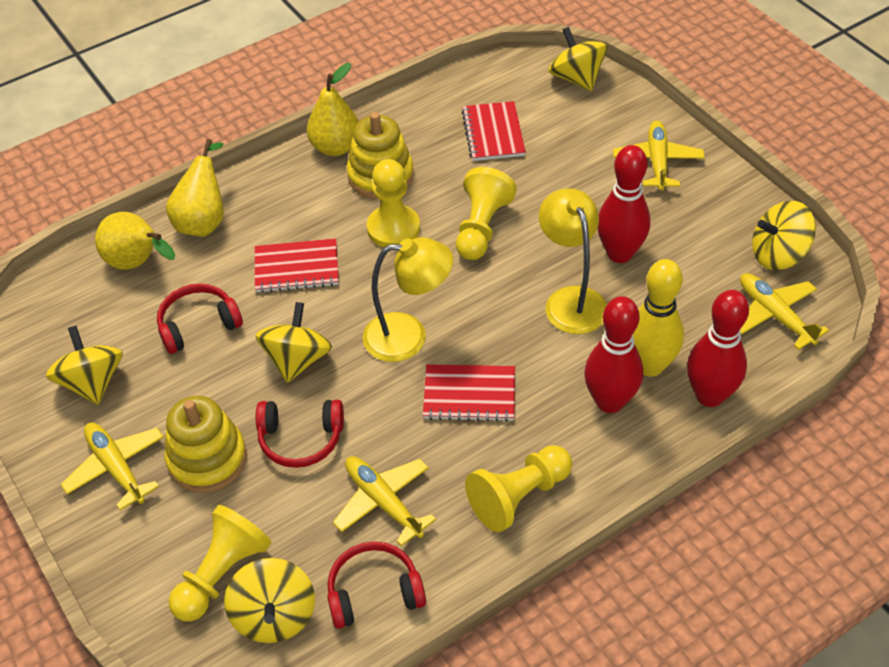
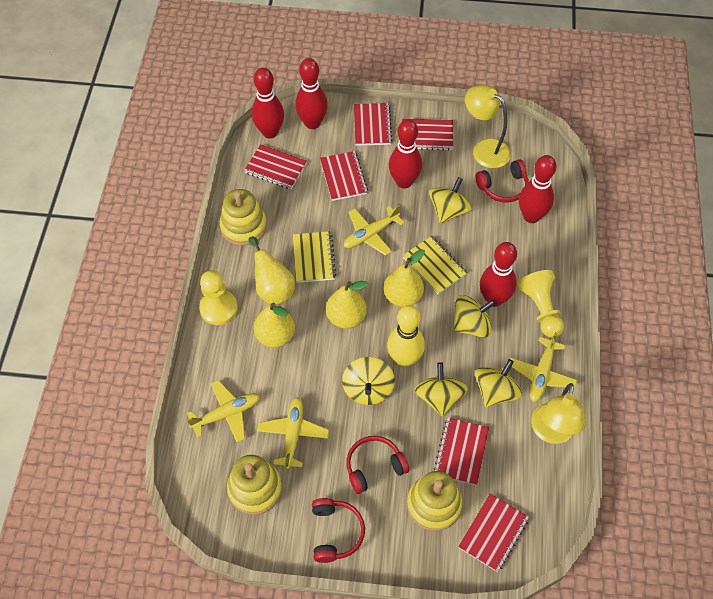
red bowling pin: [584,296,643,413] [598,145,650,263] [687,290,749,407] = 3 -> [252,68,284,138] [295,58,328,129] [389,119,422,189] [480,242,517,307] [519,155,556,223] = 5
red notebook: [255,238,339,293] [423,364,515,422] [462,101,526,161] = 3 -> [244,144,307,189] [320,151,368,201] [354,103,392,146] [402,118,453,151] [434,417,489,485] [458,494,529,572] = 6
yellow notebook: none = 0 -> [293,231,336,283] [403,236,468,294] = 2
yellow pawn: [169,505,271,622] [367,159,420,247] [456,167,517,260] [465,445,572,532] = 4 -> [199,270,238,325] [517,270,564,338] = 2
yellow pear: [95,212,175,270] [166,139,224,237] [307,63,359,156] = 3 -> [248,237,295,305] [254,302,295,348] [326,281,368,329] [384,249,425,307] = 4
yellow stacking toy: [165,396,247,493] [347,112,414,199] = 2 -> [219,189,267,246] [227,455,282,515] [407,471,462,531] = 3

